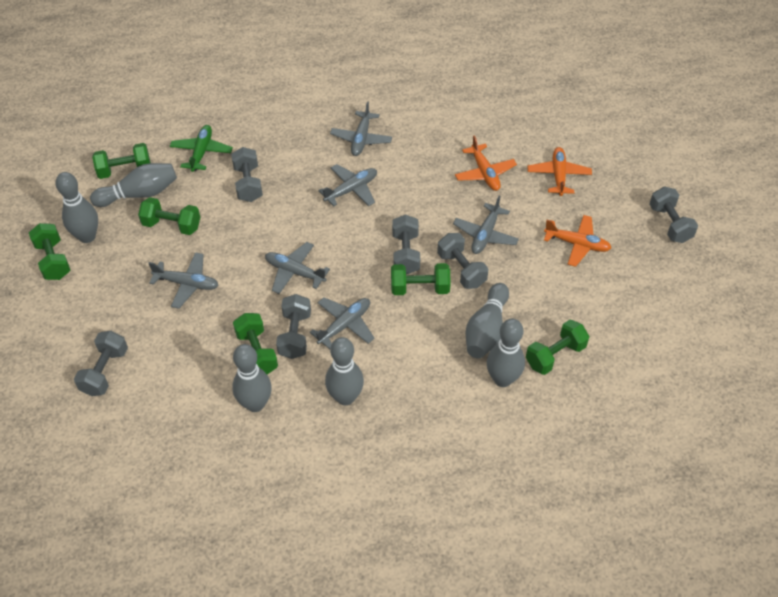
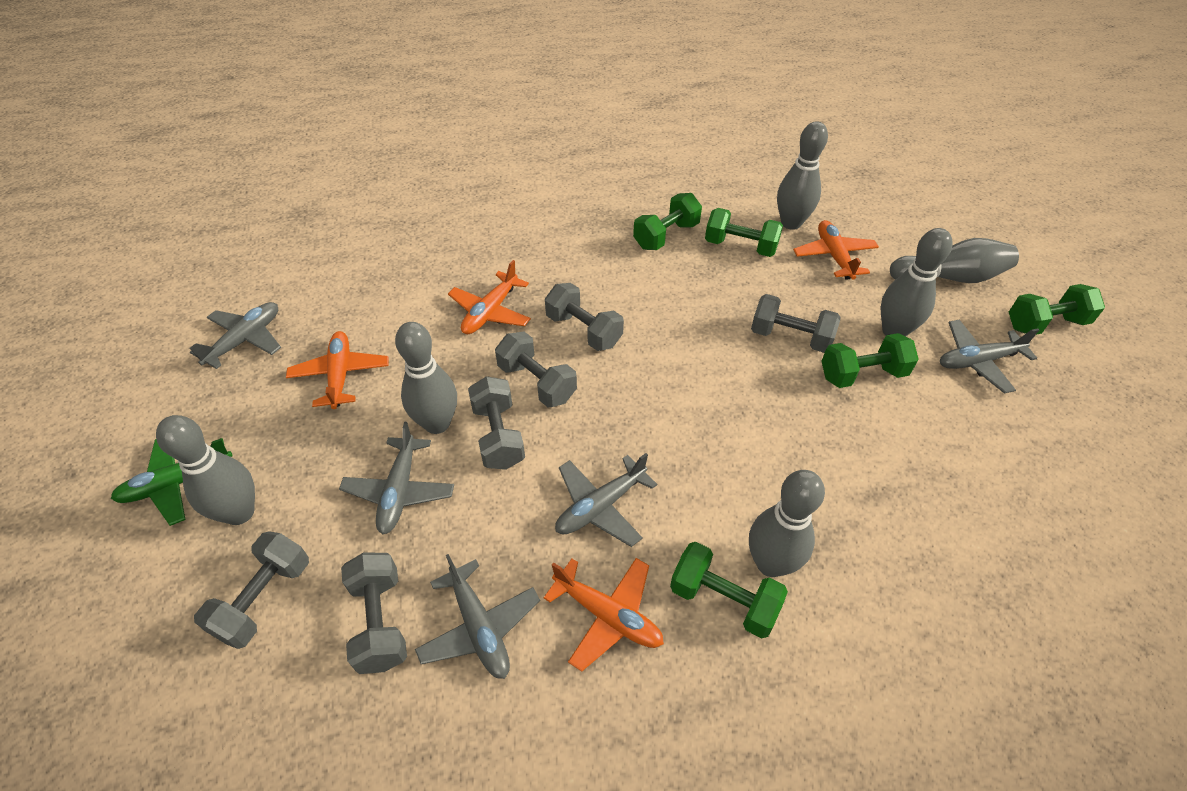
green dumbbell: [29,223,71,280] [92,143,151,179] [138,197,200,235] [233,313,278,374] [391,263,451,295] [526,320,589,375] = 6 -> [633,193,702,250] [670,542,788,639] [705,208,783,257] [821,333,919,388] [1009,284,1105,335] = 5
grey plane: [148,252,219,309] [265,242,330,294] [310,297,375,349] [318,164,377,206] [330,101,392,156] [453,196,519,254] = 6 -> [190,302,281,369] [339,422,454,535] [415,554,540,679] [555,453,657,547] [940,320,1039,394] = 5
orange plane: [455,135,517,191] [527,147,592,196] [544,215,611,267] = 3 -> [286,331,389,409] [448,260,531,334] [544,558,664,671] [793,220,879,280] = 4

